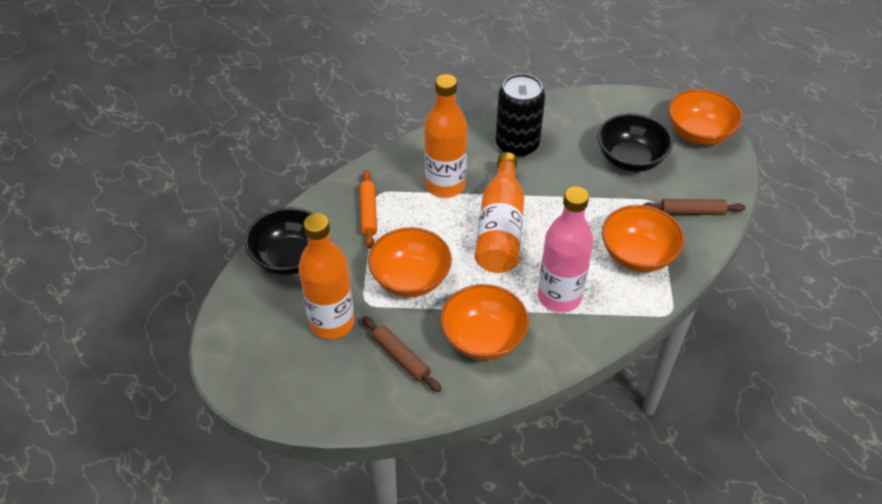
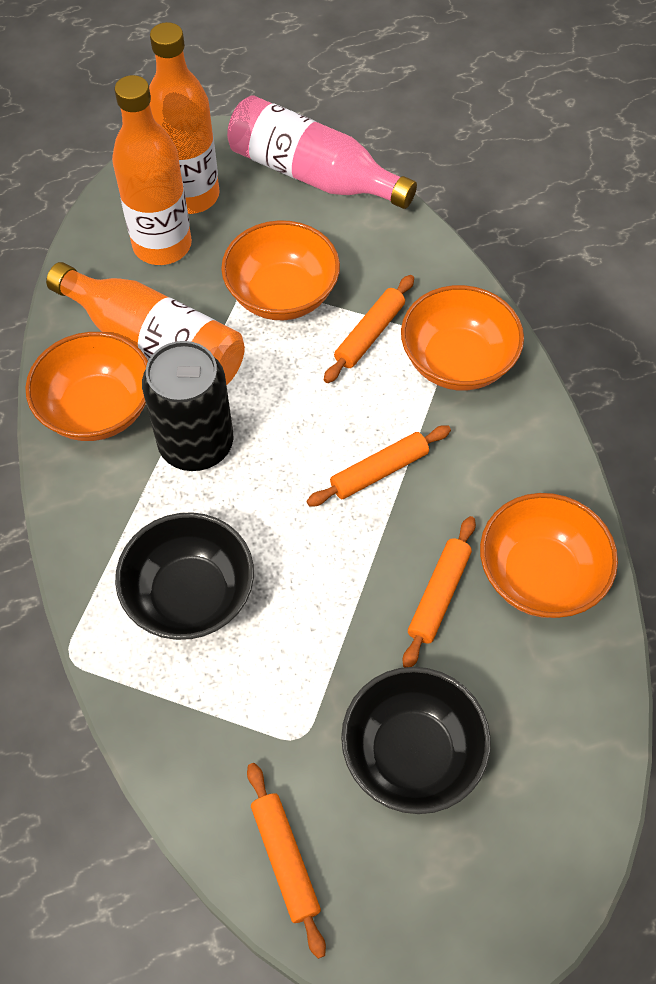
brown rolling pin: [363,316,441,392] [643,199,746,215] = 2 -> none = 0
orange rolling pin: [360,170,377,248] = 1 -> [247,763,326,959] [306,425,451,507] [324,275,414,383] [403,516,476,668] = 4

